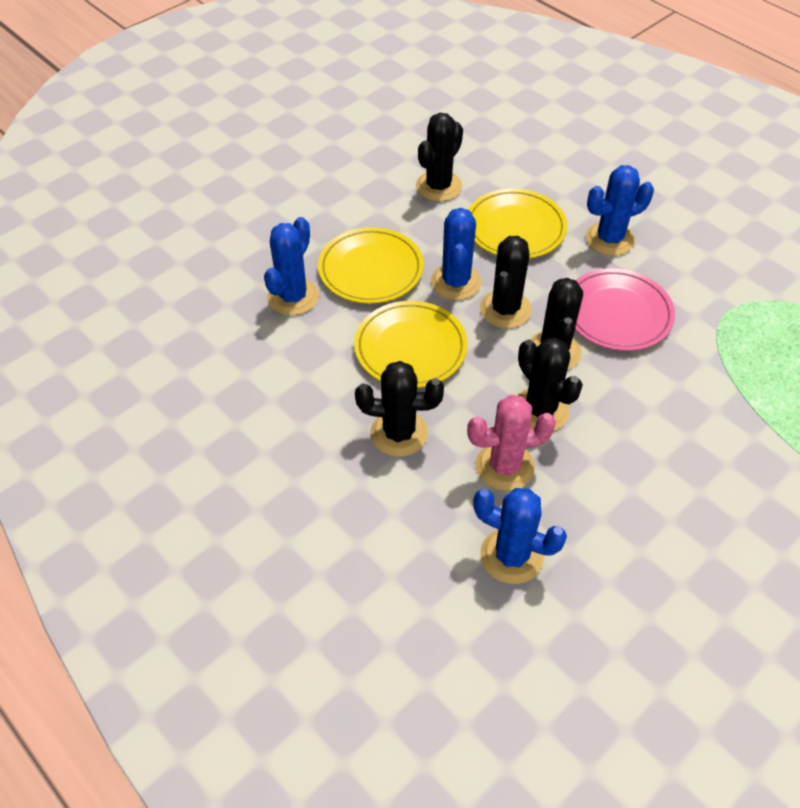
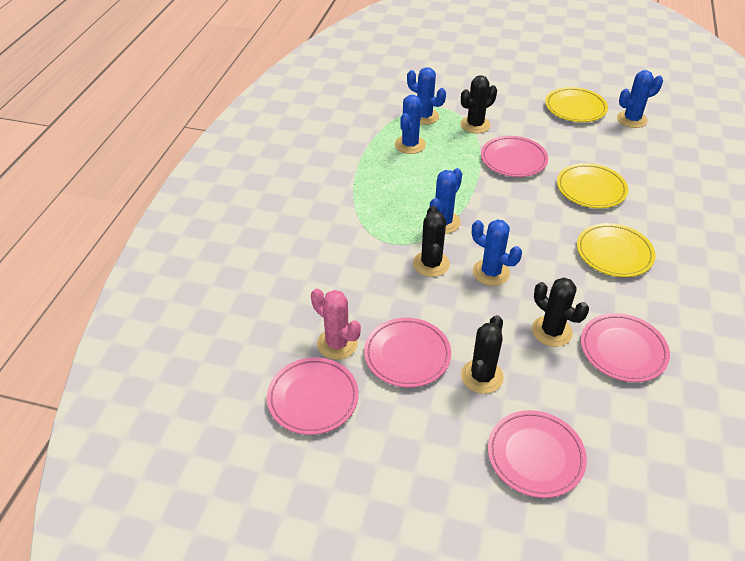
black cactus: [355,361,444,457] [416,113,463,201] [480,236,532,328] [517,337,583,431] [530,278,583,370] = 5 -> [413,206,450,277] [460,75,497,133] [461,315,504,394] [532,278,589,347] = 4
blue cactus: [264,217,319,315] [431,208,482,300] [473,488,567,584] [586,165,654,256] = 4 -> [395,95,426,154] [407,67,446,125] [430,168,462,234] [472,219,522,286] [617,70,663,128] = 5
pink plate: [575,268,675,351] = 1 -> [267,358,359,435] [364,318,451,388] [481,136,548,177] [488,410,587,498] [581,313,670,382] = 5

